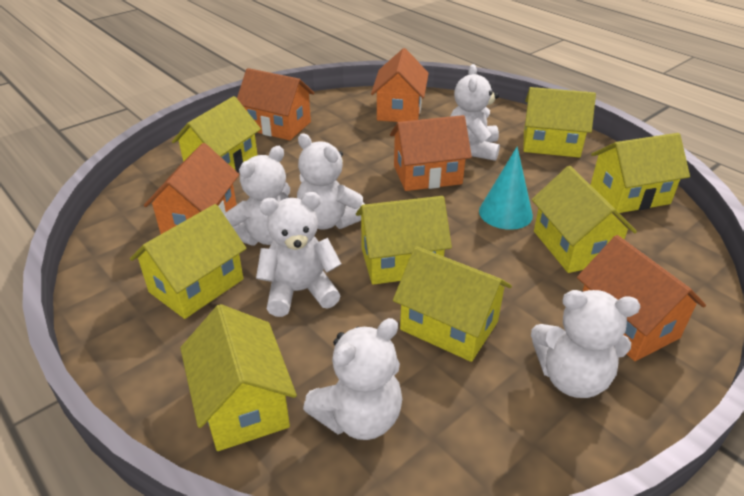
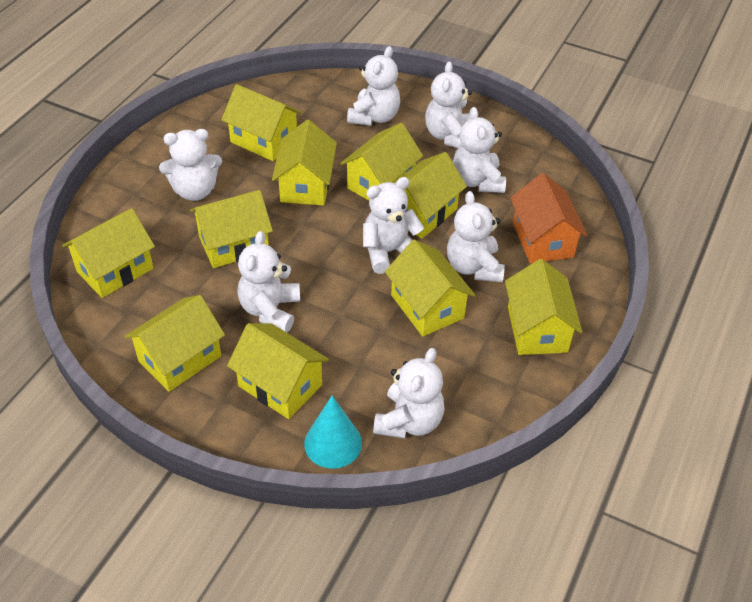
orange house: [144,143,239,234] [237,68,314,140] [371,48,429,122] [390,115,472,191] [577,235,706,361] = 5 -> [510,173,587,264] = 1
white teddy bear: [224,146,290,245] [256,192,341,317] [297,133,365,229] [303,318,402,440] [450,64,500,161] [531,290,640,398] = 6 -> [159,129,222,201] [237,231,300,332] [347,46,400,126] [363,177,425,274] [373,348,444,439] [425,61,472,148] [447,191,505,282] [453,107,506,193] = 8
yellow house: [130,204,247,319] [172,96,261,172] [180,304,297,451] [356,196,452,285] [393,246,512,362] [523,87,596,158] [532,166,637,273] [590,133,690,213] = 8 -> [62,208,155,298] [125,295,225,392] [190,190,273,268] [221,84,302,161] [227,323,329,419] [272,120,337,206] [340,123,423,201] [385,240,475,337] [393,152,467,239] [505,259,582,355] = 10

